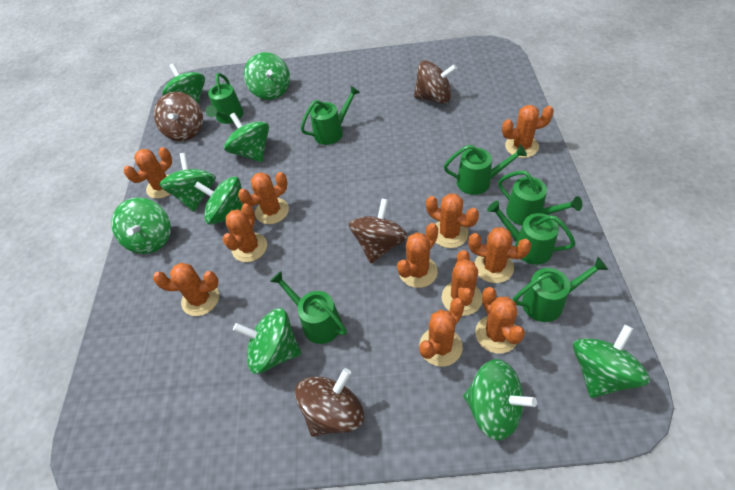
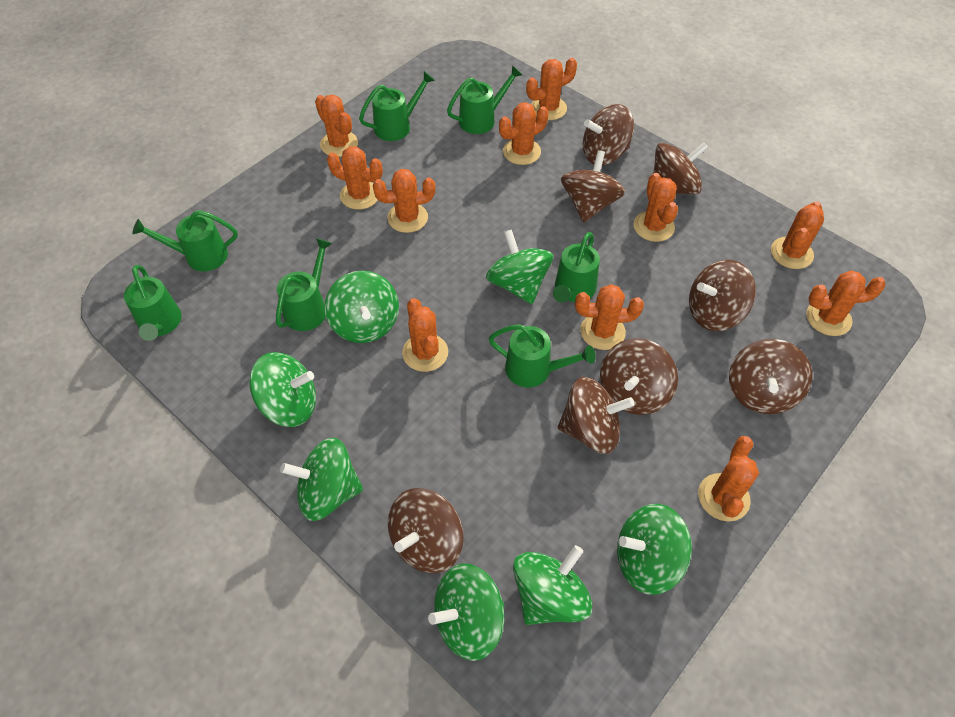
brown spinning top: [154,92,203,141] [295,368,364,437] [349,199,408,263] [414,60,457,104] = 4 -> [388,488,464,573] [558,377,634,454] [561,150,626,222] [583,104,634,165] [600,338,678,415] [653,142,709,194] [689,260,756,331] [729,339,812,414] = 8
green spinning top: [111,198,171,254] [160,153,216,211] [163,63,205,104] [194,176,243,225] [224,113,269,162] [233,308,301,374] [244,52,290,100] [464,359,537,440] [573,325,650,398] = 9 -> [249,352,316,427] [280,438,363,521] [325,271,399,343] [428,563,504,661] [486,230,553,304] [513,545,592,625] [617,504,692,595] = 7

